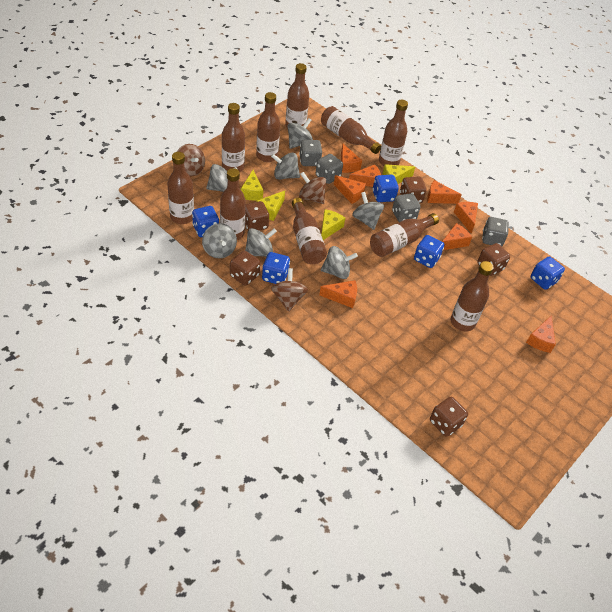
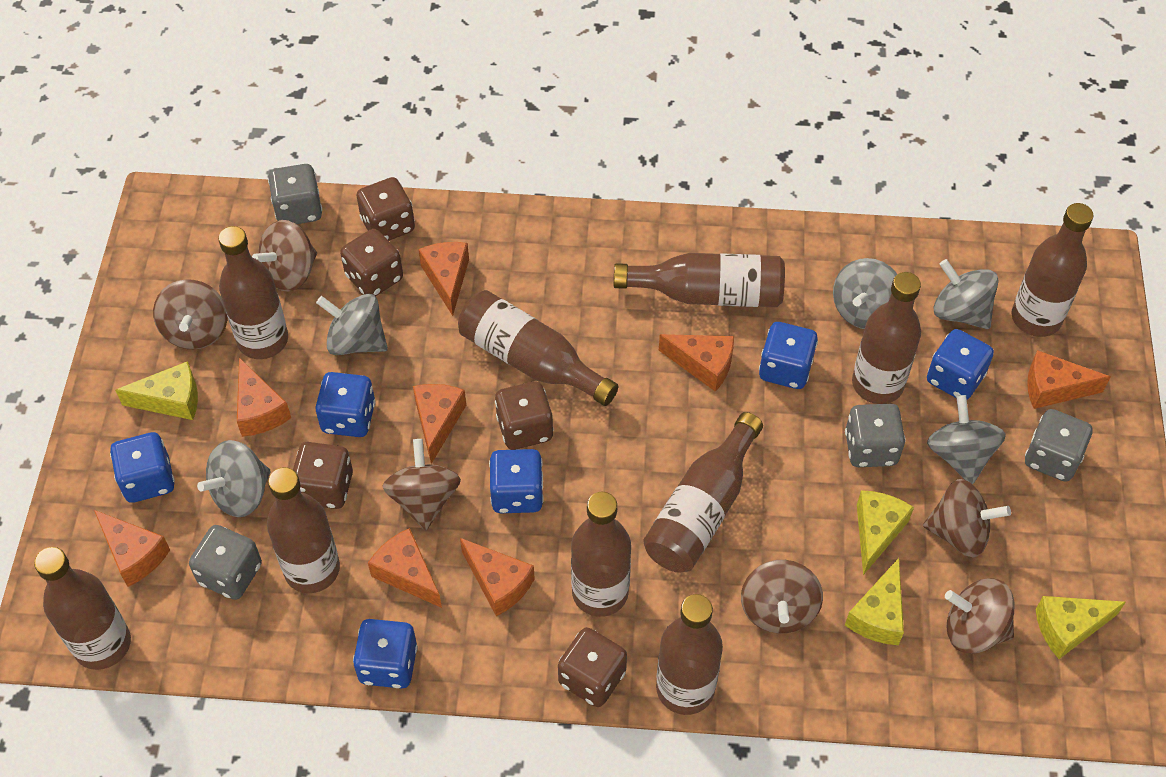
blue dice: [192,206,219,237] [262,252,290,284] [372,175,399,202] [414,235,444,268] [531,256,565,290] = 5 -> [110,432,175,503] [315,372,376,437] [353,619,418,689] [489,449,544,513] [759,322,818,389] [927,329,994,400] = 6
brown spinning top: [177,144,205,176] [271,268,308,312] [299,172,326,204] = 3 -> [153,279,227,349] [252,220,317,292] [382,439,461,530] [741,560,823,634] [923,479,1011,558] [945,578,1015,654] = 6
grey spinning top: [202,223,237,258] [206,164,238,192] [245,228,277,257] [271,153,300,180] [287,118,313,149] [321,246,358,279] [352,192,384,230] = 7 -> [197,440,271,517] [316,294,388,355] [833,258,897,329] [927,395,1006,484] [933,259,999,329] = 5

